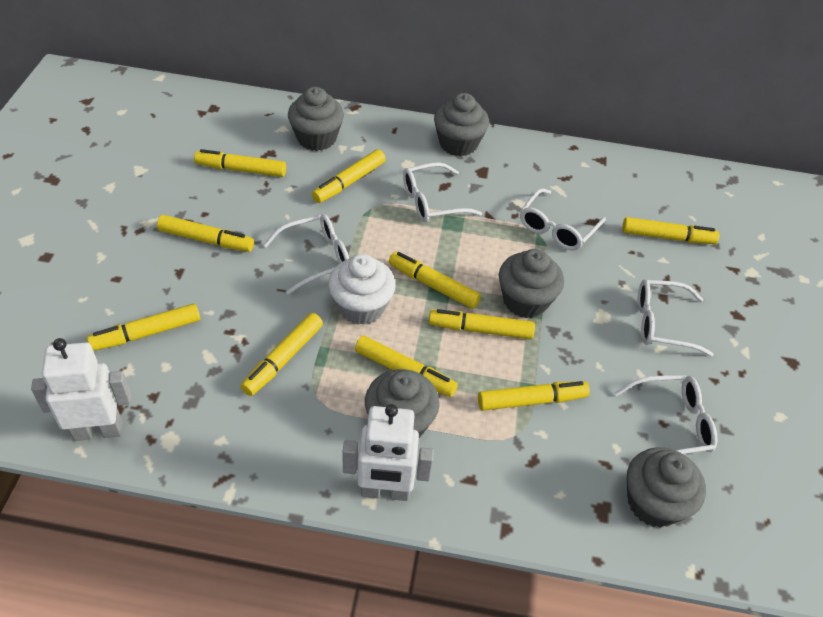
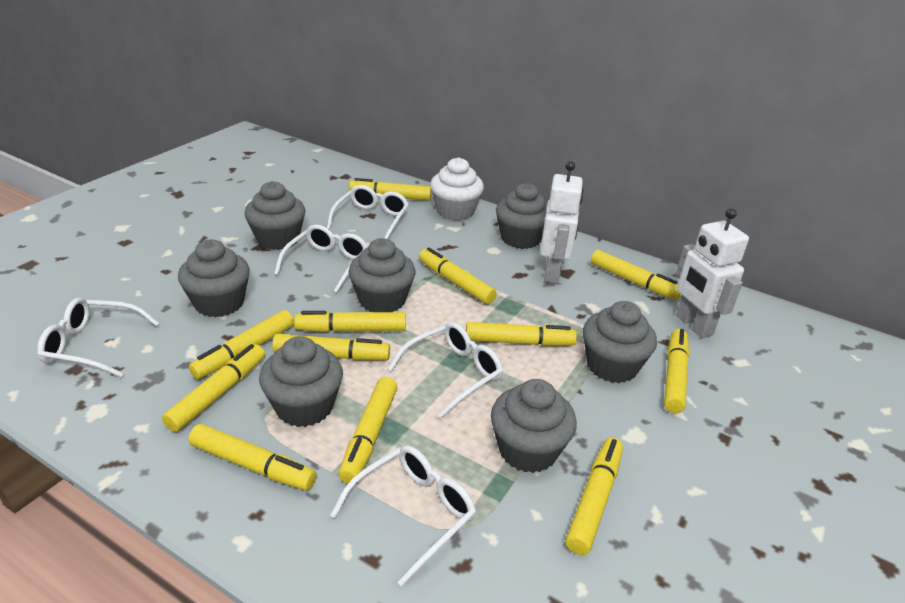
grey cupcake: [288,87,344,151] [365,369,440,438] [434,93,489,156] [499,249,564,318] [627,447,706,528] = 5 -> [178,239,250,317] [244,181,305,250] [259,336,343,427] [349,238,416,312] [491,379,577,473] [496,183,547,249] [583,301,657,383] = 7
yellow marker: [87,303,200,351] [157,215,254,252] [194,149,286,177] [240,313,323,396] [312,149,386,203] [355,335,458,397] [389,252,481,309] [429,309,535,339] [478,381,590,411] [622,217,720,244] = 10 -> [162,344,265,432] [189,310,294,379] [189,424,316,491] [272,334,390,360] [294,311,406,332] [339,377,397,484] [349,178,432,201] [419,247,497,304] [466,322,577,346] [565,438,623,555] [591,250,682,300] [664,329,689,413] = 12

